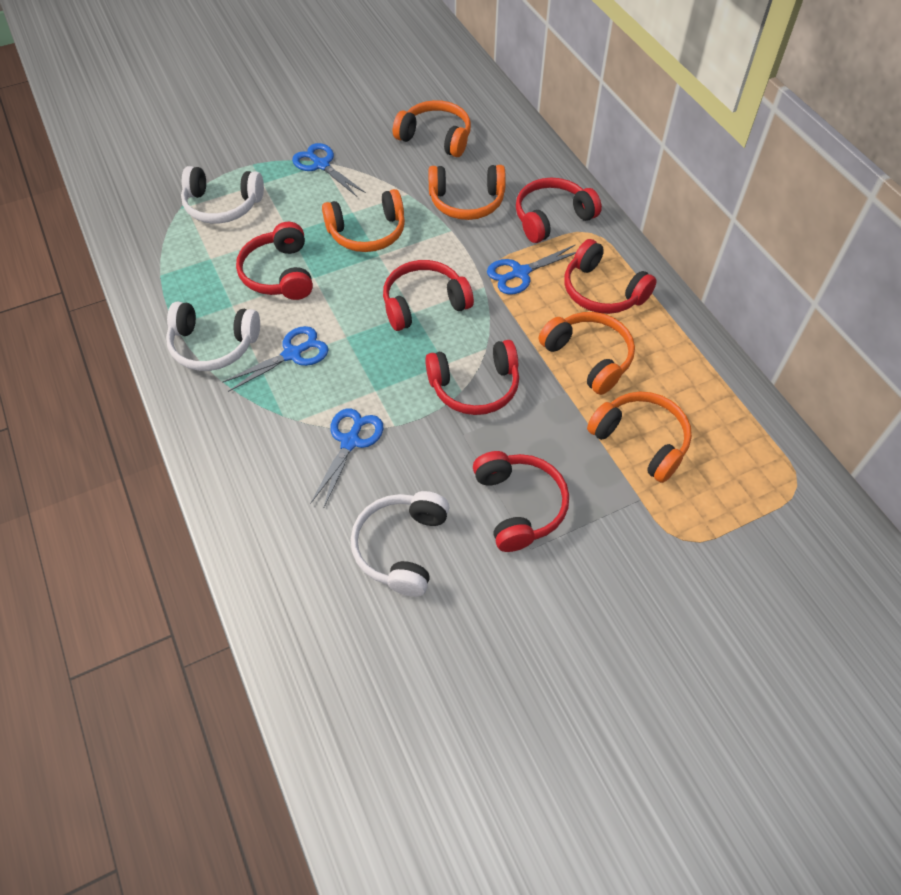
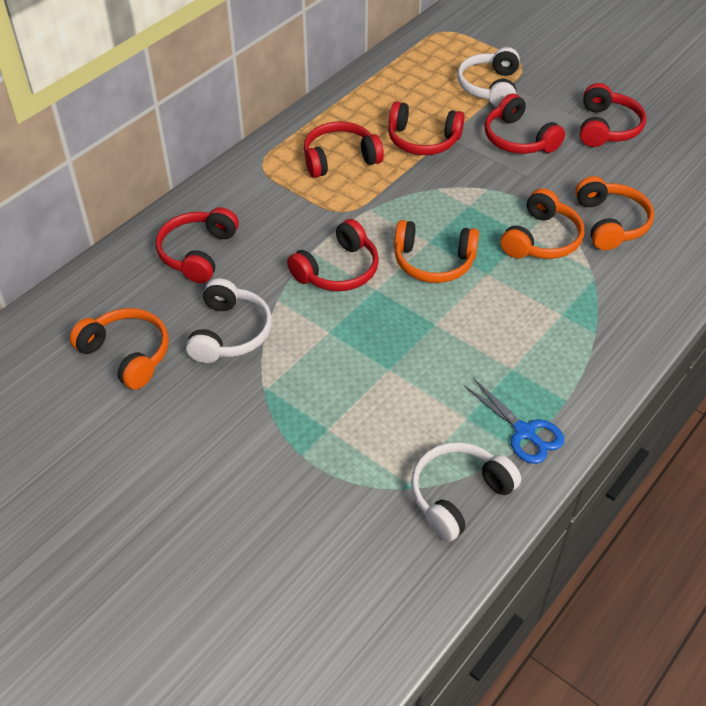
blue scissors: [222,326,329,392] [292,143,366,197] [310,408,383,509] [487,244,576,295] = 4 -> [464,378,564,464] = 1
orange headphones: [322,189,405,252] [393,100,471,157] [428,165,506,220] [539,312,635,395] [587,392,692,483] = 5 -> [70,308,169,390] [394,220,479,283] [500,188,584,259] [575,176,654,250] = 4

